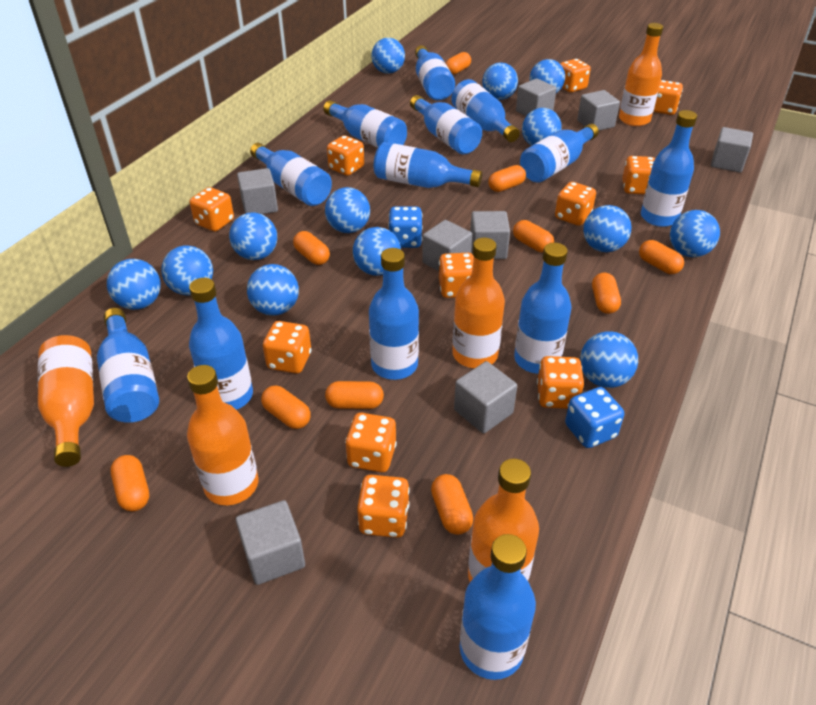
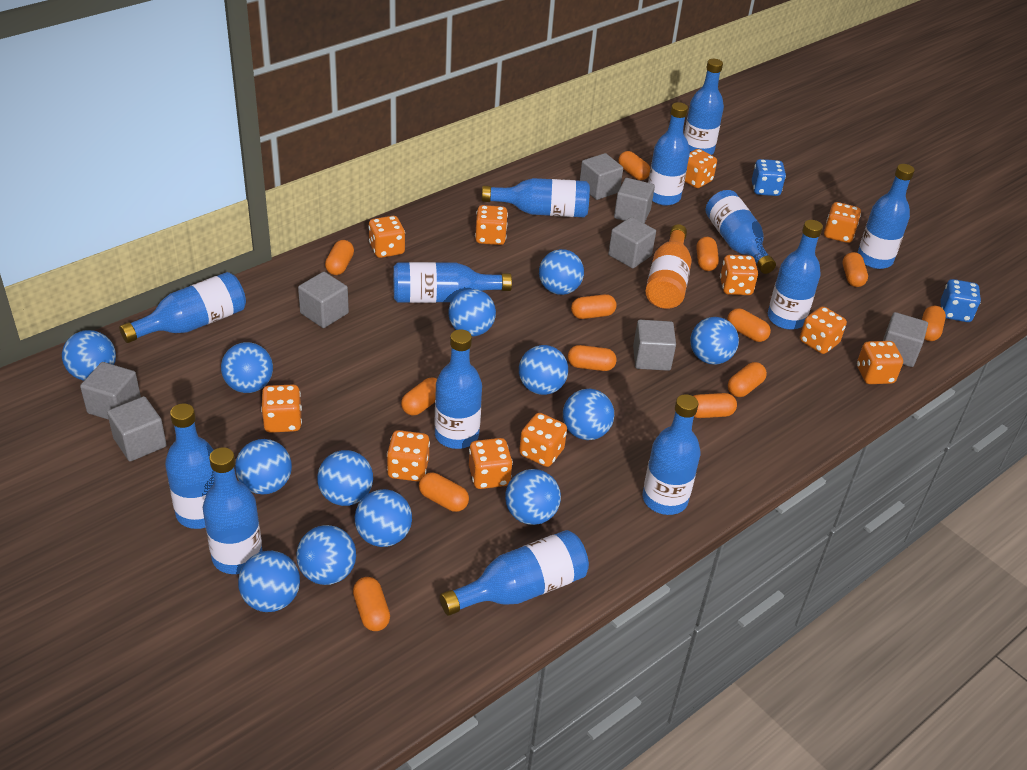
orange bottle: [38,335,94,467] [187,365,258,505] [452,238,505,368] [468,459,539,582] [619,23,663,126] = 5 -> [646,224,692,309] = 1
orange capsule: [110,455,149,511] [261,386,311,429] [293,231,330,265] [325,381,384,409] [431,474,473,535] [446,52,471,75] [488,165,526,192] [513,220,554,253] [592,272,621,314] [639,240,684,274] = 10 -> [325,240,354,275] [353,577,390,631] [401,378,437,415] [419,473,469,512] [568,345,617,371] [571,294,617,319] [618,151,650,180] [693,393,737,418] [696,237,719,271] [727,308,771,342] [728,362,767,397] [843,252,868,287] [922,306,946,341] = 13

